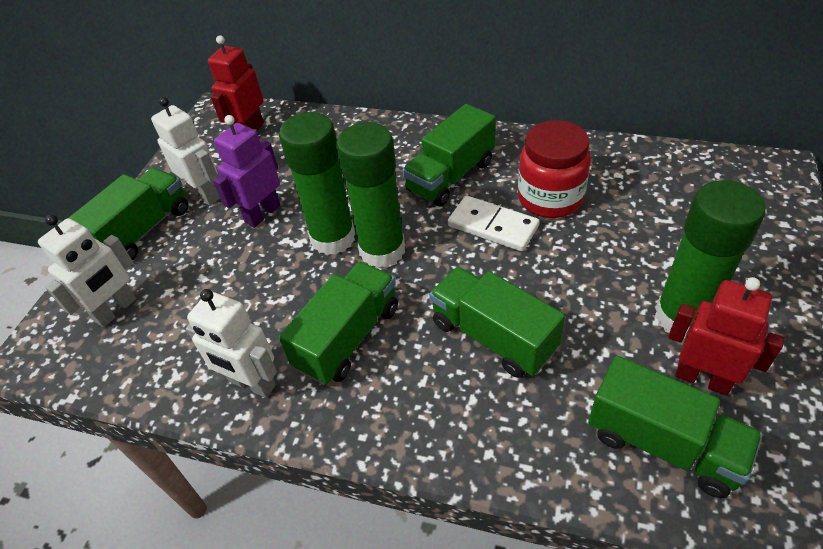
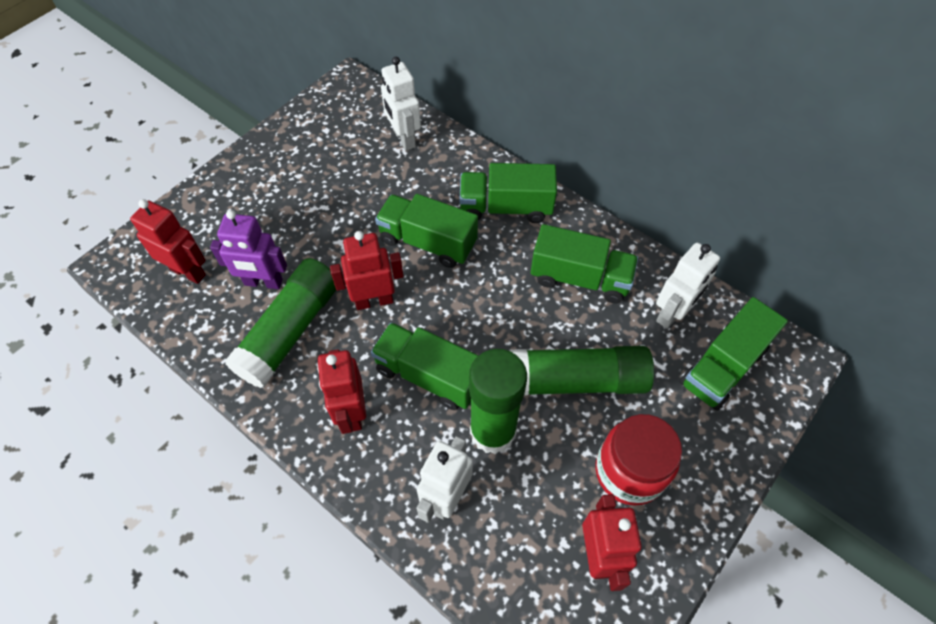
red robot: [208,35,264,130] [668,277,785,395] = 2 -> [130,199,206,284] [317,349,366,434] [330,231,404,310] [582,494,642,591] = 4
white domino: [448,196,540,252] = 1 -> none = 0

